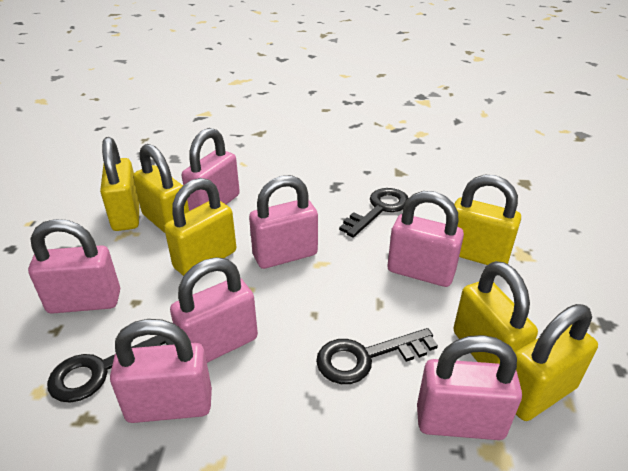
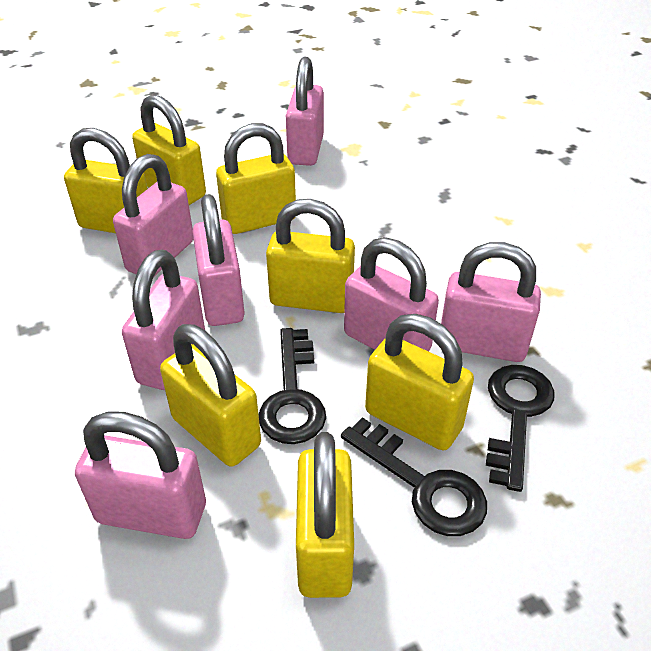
yellow padlock: [100,137,139,231] [133,144,189,233] [164,178,236,276] [453,261,538,364] [454,175,521,265] [515,304,598,421] = 6 -> [64,128,148,233] [132,95,206,205] [160,324,261,467] [216,123,296,234] [266,199,355,313] [296,432,354,598] [365,314,474,450] = 7

